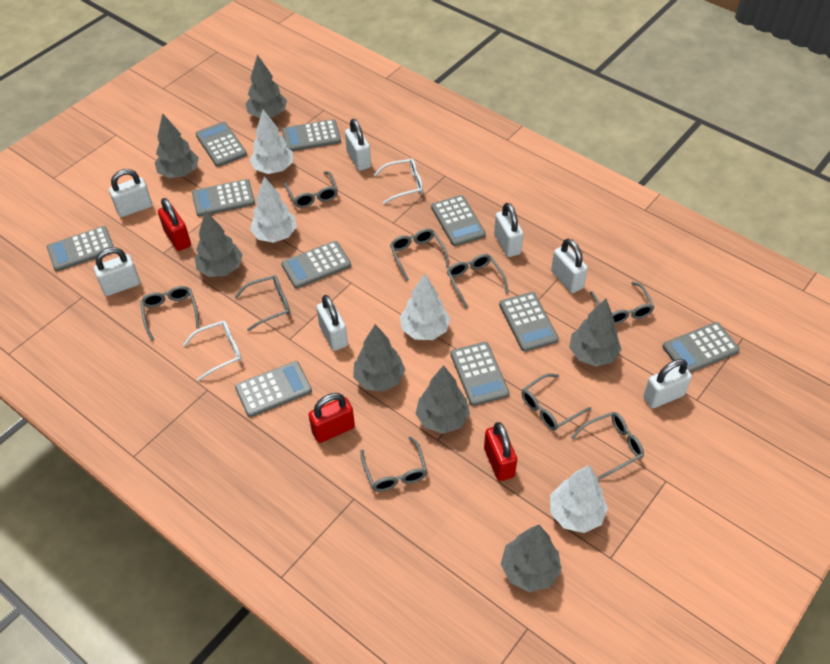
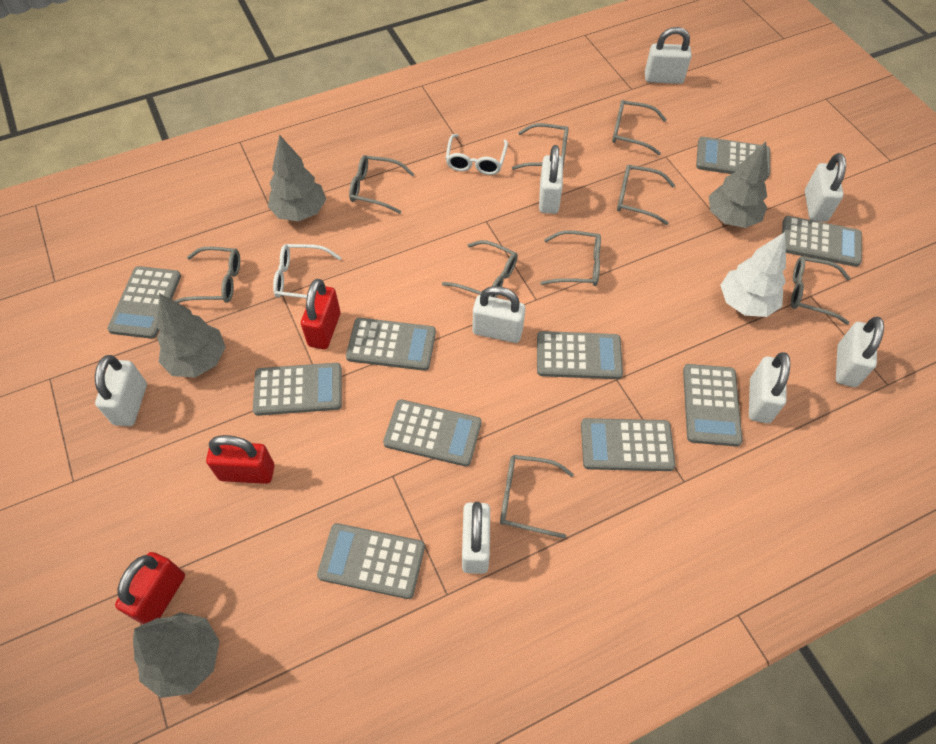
grey tree: [155,113,199,178] [195,211,243,277] [245,54,287,118] [353,324,405,392] [416,365,470,434] [501,525,561,592] [569,299,622,367] = 7 -> [133,612,220,698] [157,293,226,377] [268,135,326,221] [709,142,768,228] = 4
white padlock: [94,247,140,296] [109,169,152,217] [316,295,348,351] [345,119,371,171] [494,203,523,257] [551,239,588,293] [643,359,692,408] = 7 -> [95,355,147,426] [462,502,490,574] [472,286,525,343] [539,145,563,214] [645,27,692,84] [749,352,790,423] [805,153,846,222] [836,317,884,387] = 8
white tree: [250,109,293,174] [250,176,297,243] [400,273,450,340] [550,465,608,533] = 4 -> [720,232,786,317] = 1

